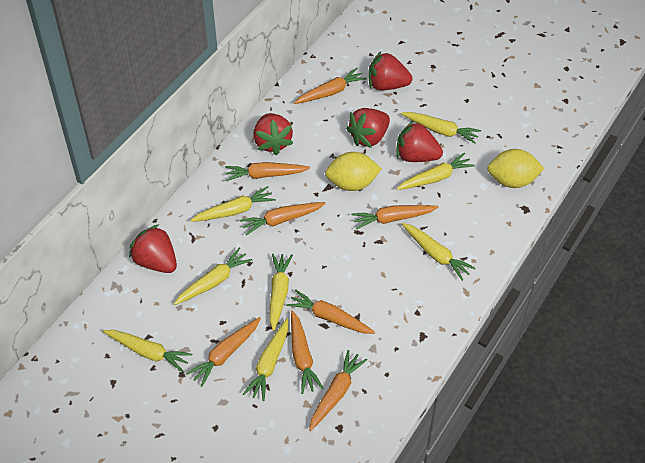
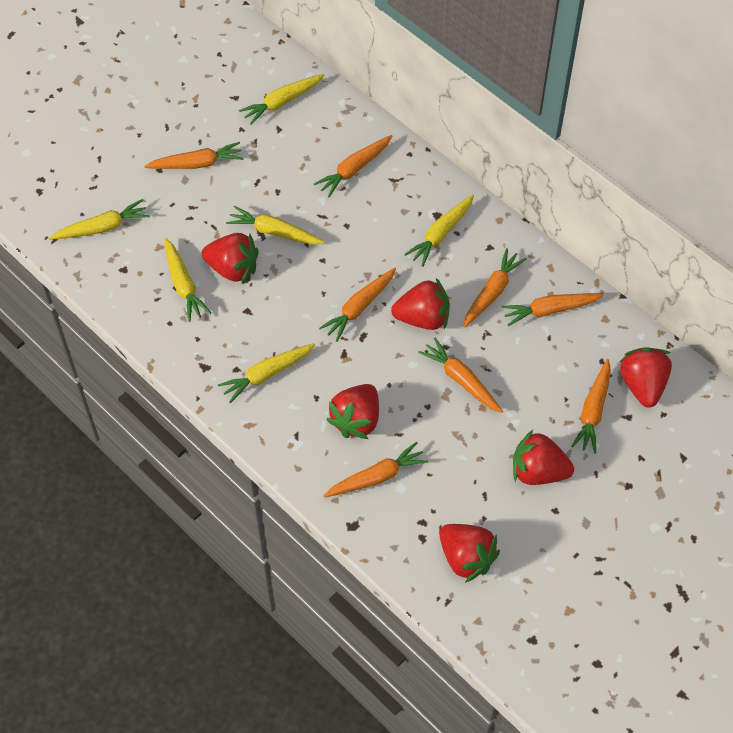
red strawberry: [129,224,177,273] [253,113,293,155] [346,108,390,148] [368,51,412,91] [396,120,443,162] = 5 -> [202,233,259,283] [326,384,379,439] [391,278,450,330] [440,524,500,583] [513,430,574,485] [620,347,672,407] = 6
yellow carrot: [103,330,192,372] [174,248,252,305] [190,186,275,222] [243,318,289,401] [270,253,293,331] [396,153,475,190] [401,112,481,144] [402,223,476,281] = 8 -> [49,199,149,240] [164,238,211,322] [218,343,316,403] [226,206,324,244] [239,74,324,125] [404,194,474,267] = 6
yellow lemon: [325,152,382,191] [487,149,544,188] = 2 -> none = 0

